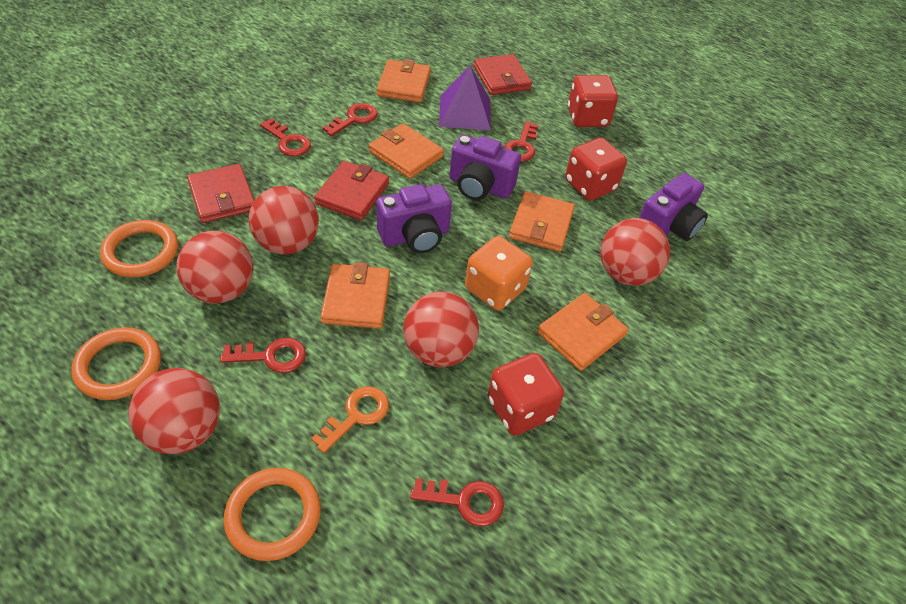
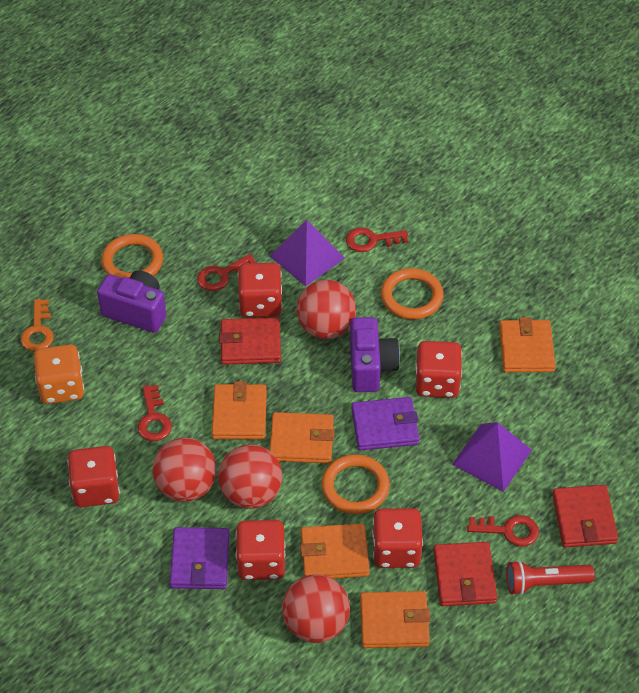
purple camera: [377,184,452,253] [450,135,521,200] [639,173,708,241] = 3 -> [97,271,166,333] [350,317,400,392] = 2
purple pyramid: [439,66,491,131] = 1 -> [270,220,345,286] [452,422,532,492] = 2
purple wallet: none = 0 -> [169,527,230,589] [351,397,419,451] = 2
red ball: [129,368,220,454] [176,231,253,303] [249,186,319,254] [403,291,479,367] [600,218,670,286] = 5 -> [152,438,217,502] [218,444,282,509] [282,574,350,643] [297,280,356,339] = 4
red dice: [488,353,564,436] [565,138,627,201] [568,75,618,127] = 3 -> [67,446,120,507] [236,520,285,580] [238,263,282,317] [372,508,423,568] [415,341,462,398] = 5
red flashlight: none = 0 -> [506,560,595,595] = 1
red key: [220,338,306,373] [260,118,311,156] [323,103,378,136] [410,478,504,526] [504,121,538,162] = 5 -> [137,385,172,441] [197,254,257,291] [346,228,408,252] [467,515,539,546] = 4

